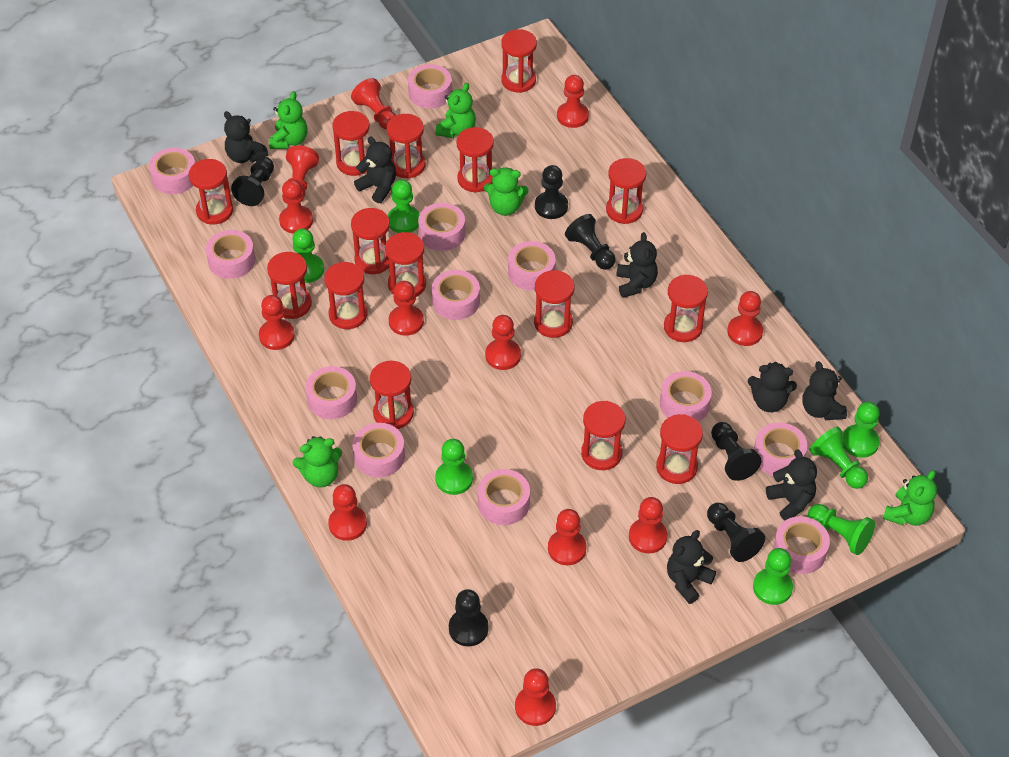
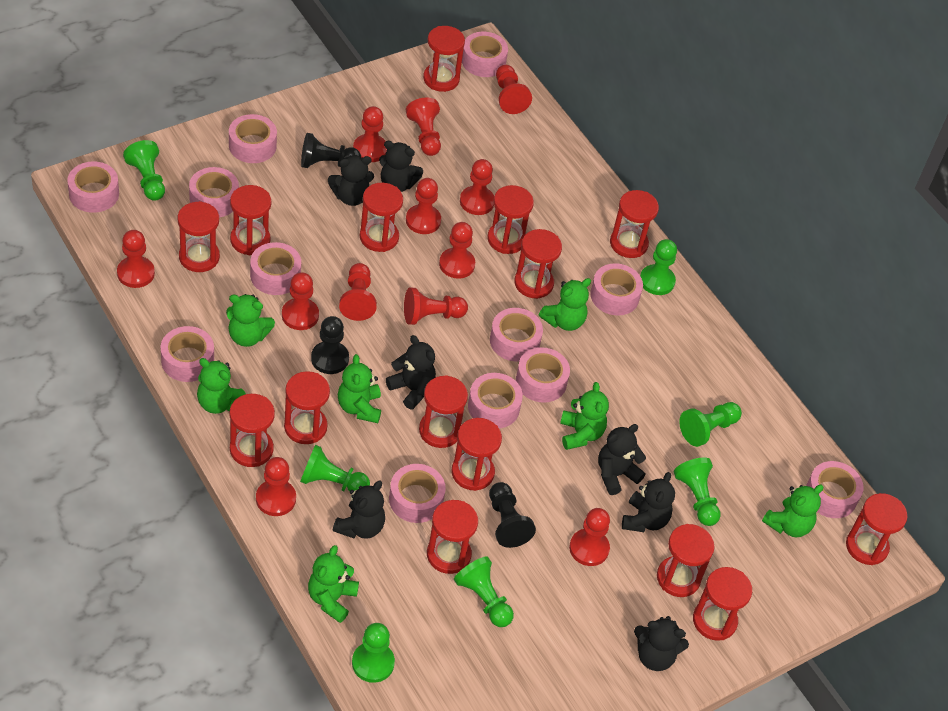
black pawn: [231,157,274,206] [449,589,489,646] [535,165,568,219] [565,214,615,270] [707,503,765,562] [711,422,762,481] = 6 -> [301,133,361,168] [311,316,349,374] [489,482,536,548] = 3
green teddy bear: [269,91,308,149] [293,436,342,487] [435,83,476,138] [484,167,529,216] [883,470,937,526] = 5 -> [197,358,246,414] [226,294,275,347] [308,545,359,623] [338,354,381,423] [539,278,591,331] [560,382,609,450] [762,484,824,537] = 7

